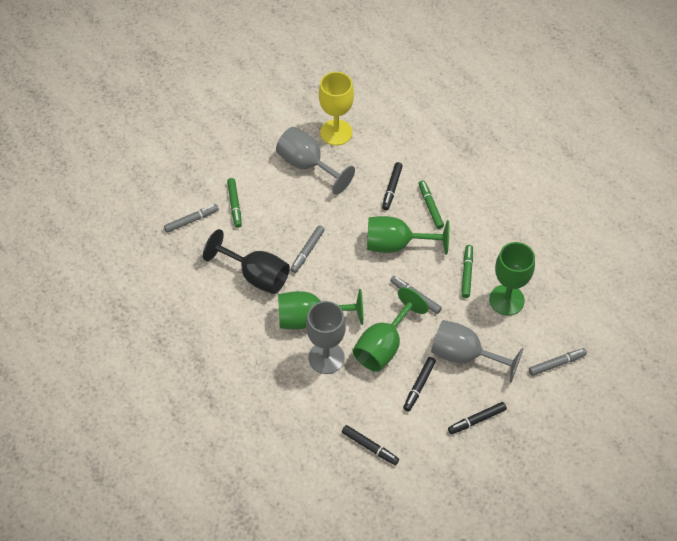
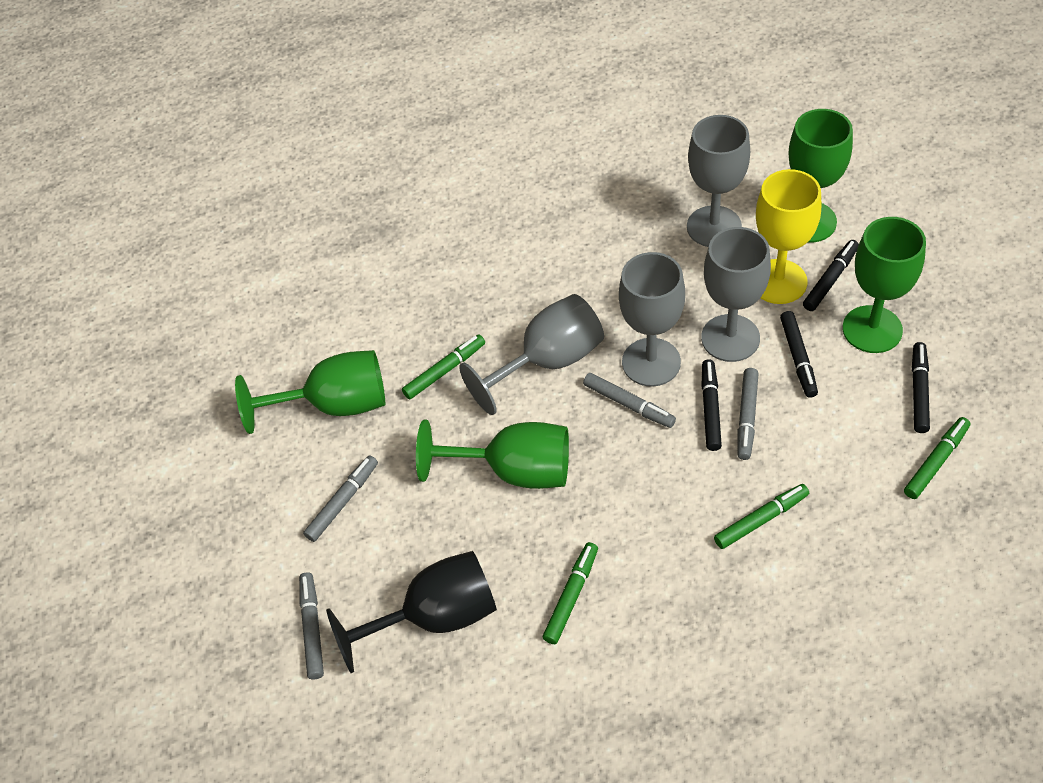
green marker: [227,178,242,228] [419,180,444,229] [461,245,473,298] = 3 -> [402,335,485,400] [543,542,598,644] [714,484,809,549] [904,417,970,499] = 4
grey goblet: [276,127,355,195] [306,301,346,374] [431,320,524,382] = 3 -> [459,294,604,415] [619,252,685,387] [687,115,750,247] [701,227,771,362] = 4

